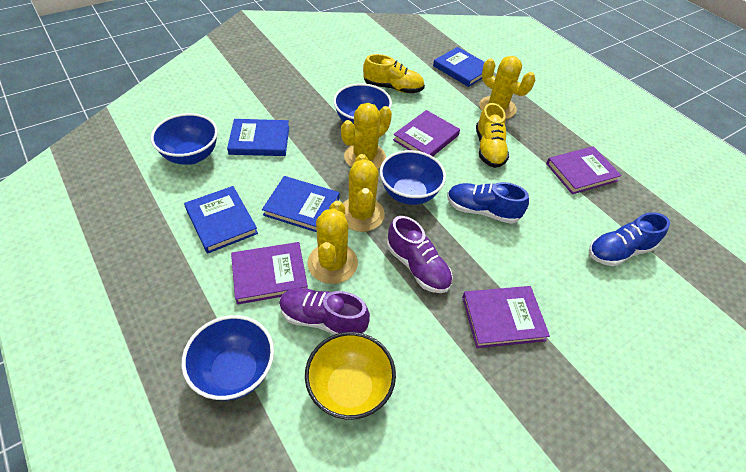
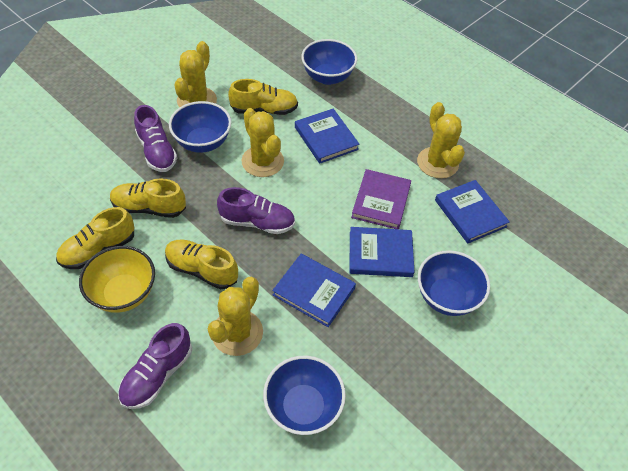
blue shoe: [447,182,529,224] [589,213,670,267] = 2 -> none = 0
purple book: [231,242,308,305] [393,110,460,156] [462,286,550,348] [546,146,622,194] = 4 -> [351,169,411,229] = 1
purple shoe: [279,288,370,335] [387,216,453,293] = 2 -> [118,323,192,409] [134,105,177,172] [217,187,295,234] = 3
yellow shoe: [363,54,425,93] [476,103,509,168] = 2 -> [56,207,134,269] [110,179,186,218] [165,239,238,289] [228,79,298,115] = 4

